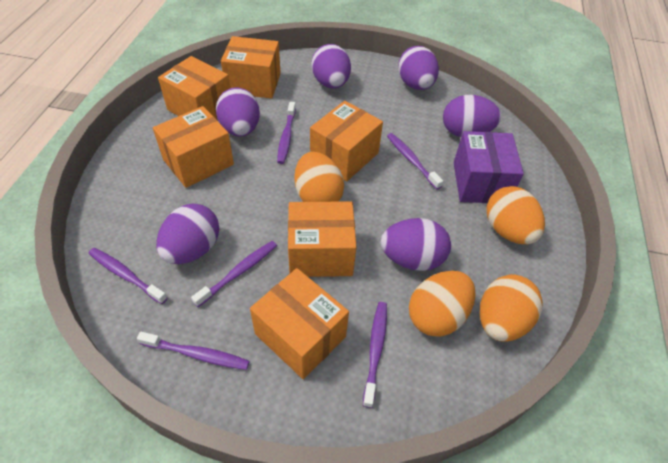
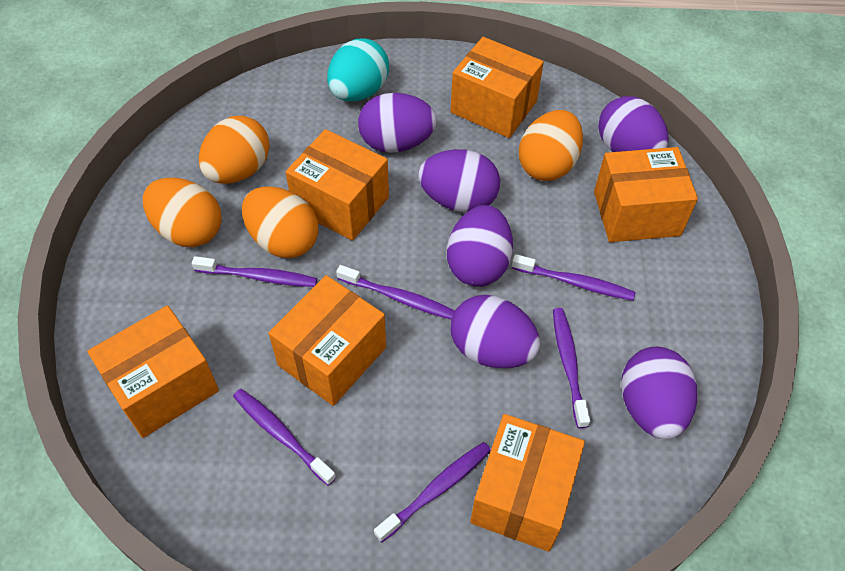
purple box: [453,131,524,203] = 1 -> none = 0
turquoise egg: none = 0 -> [327,39,389,101] = 1

